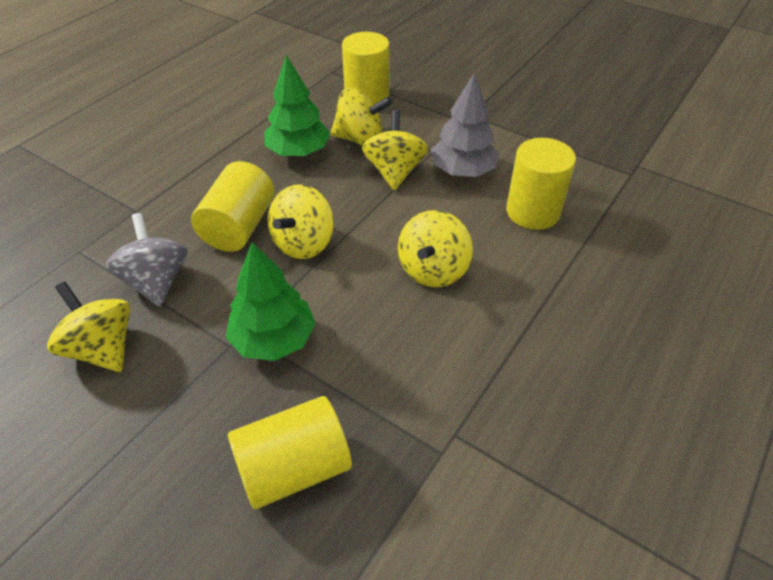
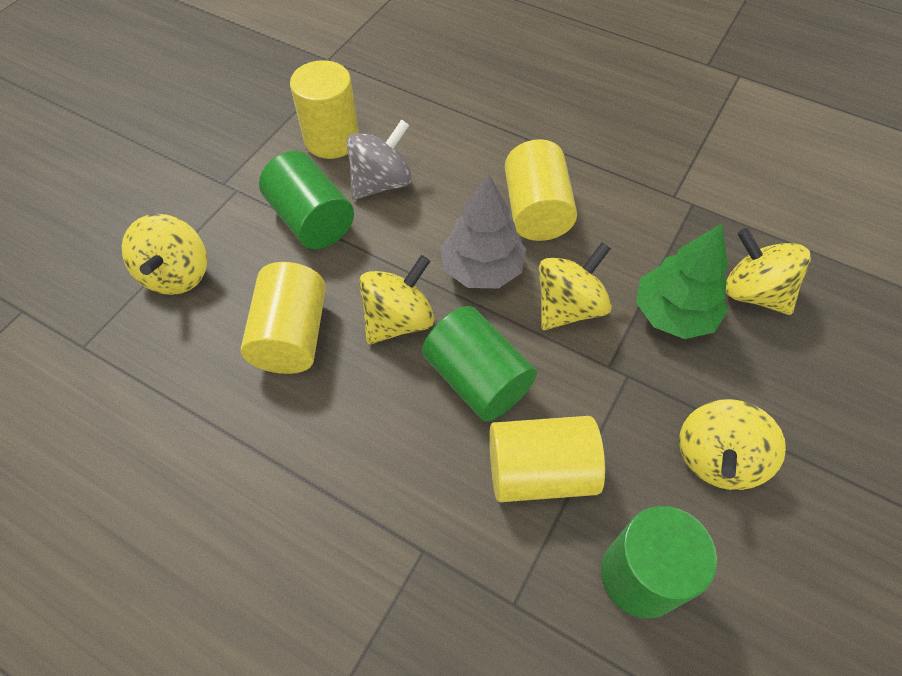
green cylinder: none = 0 -> [259,151,354,249] [422,306,537,422] [601,506,717,619] = 3
green tree: [226,242,316,361] [264,55,331,156] = 2 -> [636,223,728,339] = 1

